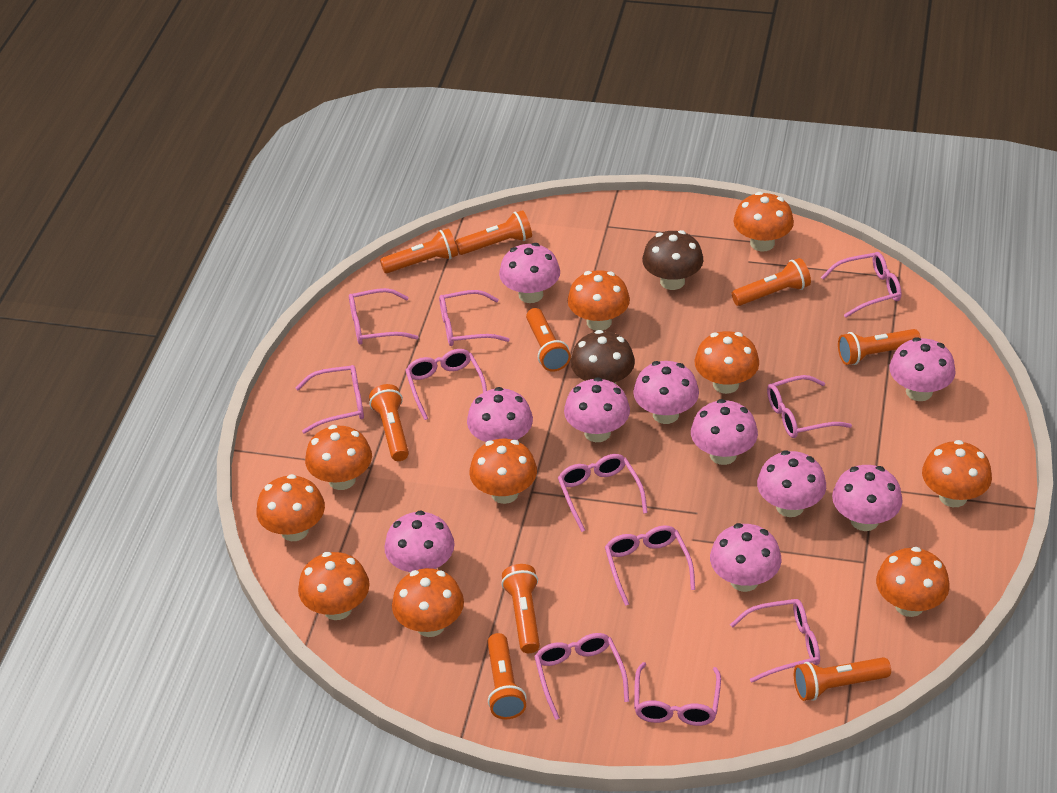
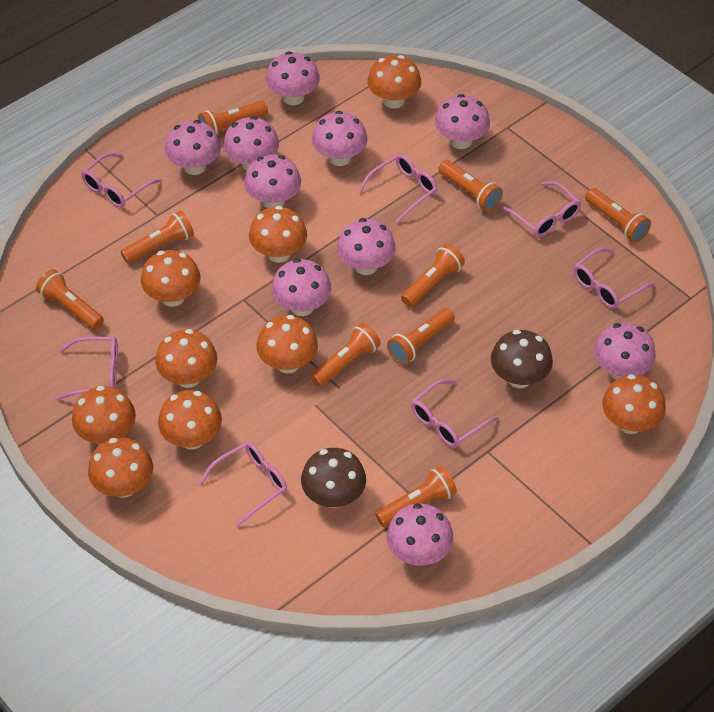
orange mushroom: [256,474,325,541] [298,552,370,620] [305,425,372,490] [392,568,464,637] [469,439,537,504] [568,270,630,331] [695,331,759,394] [733,192,794,251] [876,547,950,617] [922,440,992,507] = 10 -> [72,386,136,444] [88,437,153,498] [141,250,200,307] [155,329,217,388] [158,390,222,450] [249,206,307,263] [256,315,318,373] [367,55,421,109] [602,374,666,434] = 9
pink glasses: [296,365,364,434] [349,288,418,345] [405,349,487,420] [439,290,510,346] [534,633,629,720] [558,454,648,532] [605,525,695,606] [634,662,721,726] [730,599,820,683] [767,375,852,438] [821,252,902,318] = 11 -> [55,337,118,400] [81,153,162,208] [199,442,287,527] [359,154,437,223] [411,379,498,447] [500,181,581,237] [573,247,655,309] = 7

